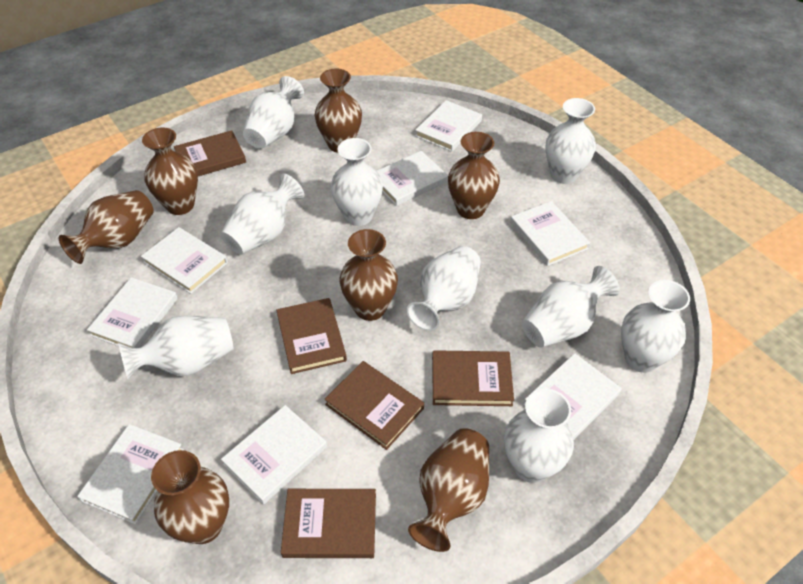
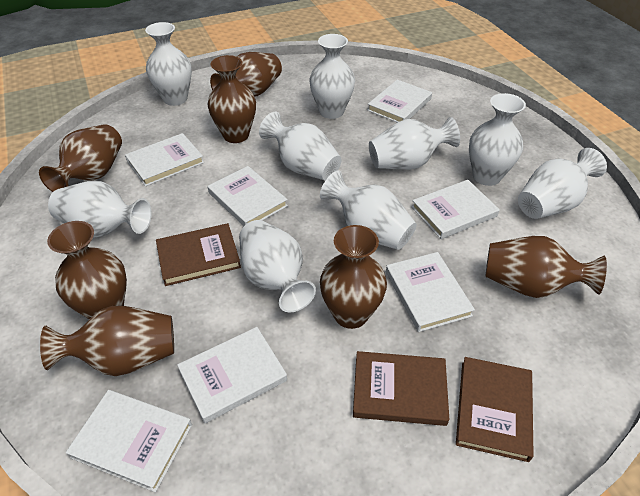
brown book: [174,130,246,176] [276,298,347,374] [281,489,376,558] [324,361,424,450] [432,350,514,406] = 5 -> [156,223,241,286] [353,351,449,426] [456,357,534,462] = 3
white book: [77,424,184,524] [87,277,178,348] [141,227,228,294] [221,405,327,505] [377,151,448,206] [415,100,482,152] [510,201,590,266] [524,353,621,440] = 8 -> [66,390,192,492] [125,133,204,186] [177,327,287,423] [208,166,288,226] [367,80,432,123] [386,252,475,332] [411,180,500,239] = 7

